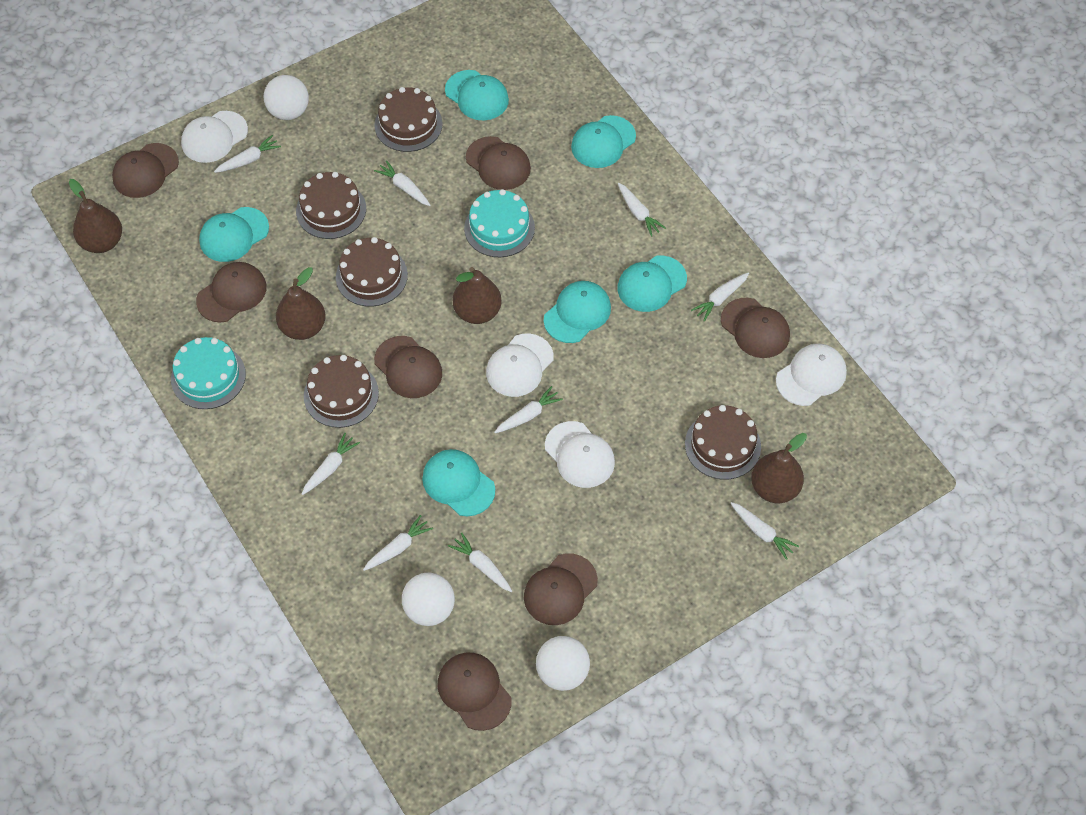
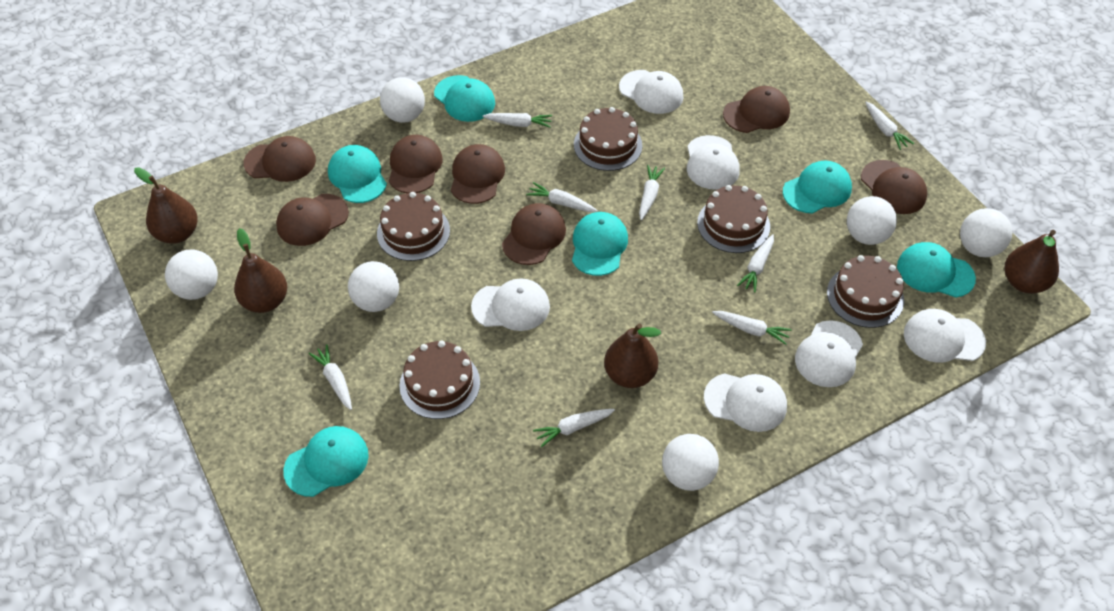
turquoise cake: [171,337,246,409] [464,189,535,257] = 2 -> none = 0
white ball: [264,75,309,120] [402,573,455,626] [536,636,590,691] = 3 -> [165,250,218,300] [348,261,399,312] [380,77,425,123] [662,434,719,491] [847,196,897,245] [960,208,1012,257] = 6
white cap: [181,111,248,163] [486,333,553,397] [545,421,615,488] [776,344,847,406] = 4 -> [471,279,550,331] [619,70,683,114] [687,135,740,190] [704,373,787,432] [795,320,863,387] [904,309,986,363] = 6
white carrot: [214,135,281,173] [302,433,360,495] [363,515,433,571] [374,160,430,206] [448,533,512,592] [494,386,563,433] [618,182,666,237] [691,272,749,322] [730,502,799,560] = 9 -> [309,344,352,410] [482,113,552,128] [526,182,597,212] [533,409,615,447] [639,165,665,220] [712,311,792,345] [737,234,774,292] [865,101,914,150] = 8

